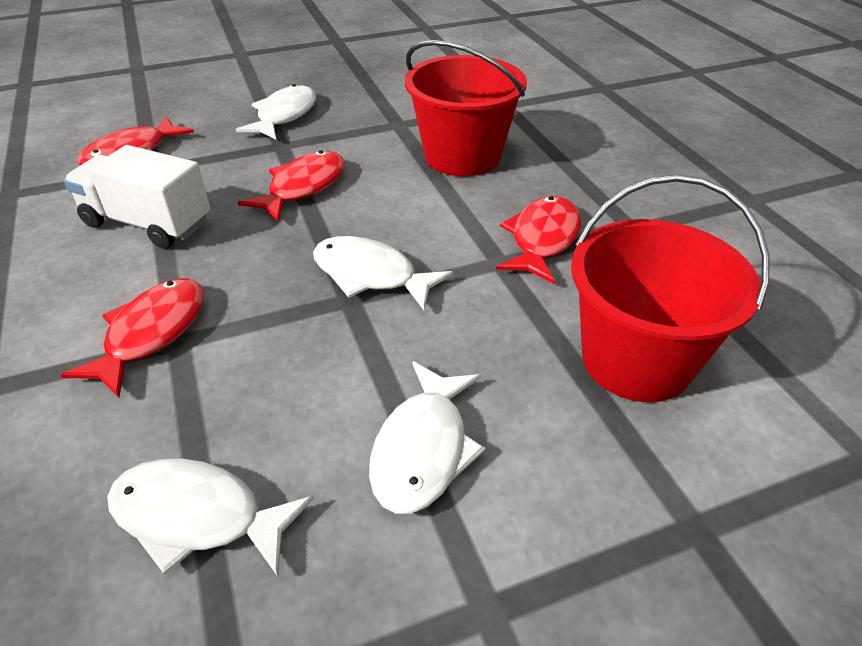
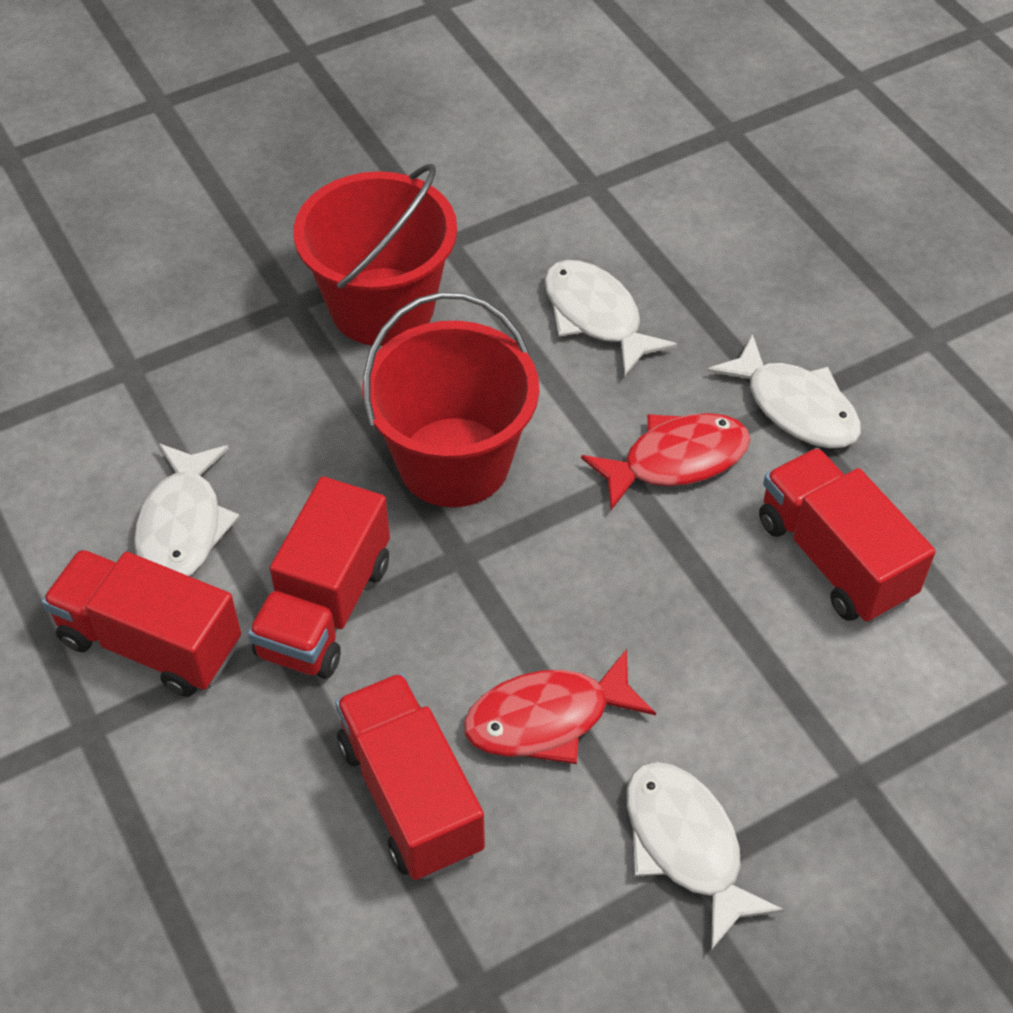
red fish: [61,278,204,397] [77,116,194,165] [238,150,345,222] [496,196,581,284] = 4 -> [464,649,656,764] [581,413,750,510] = 2
red truck: none = 0 -> [42,549,241,697] [248,476,390,679] [335,673,485,880] [759,448,936,623] = 4
white truck: [64,145,210,249] = 1 -> none = 0

